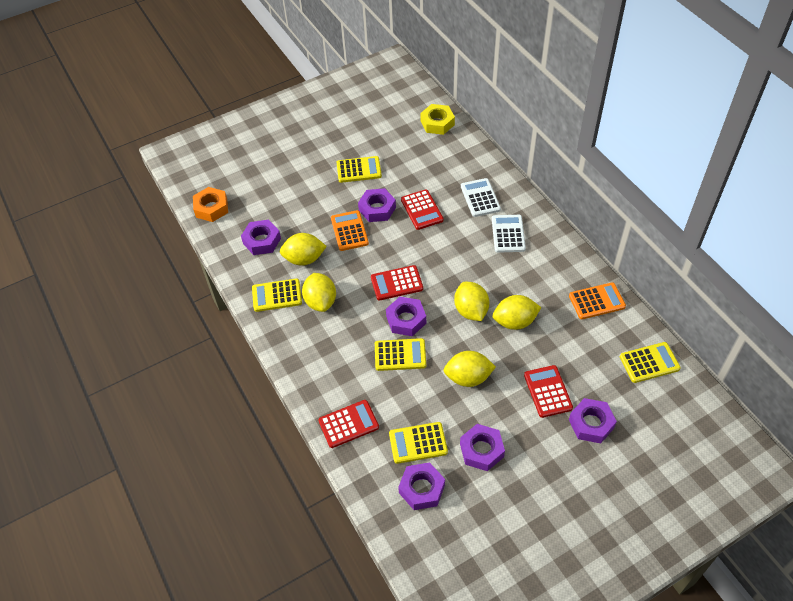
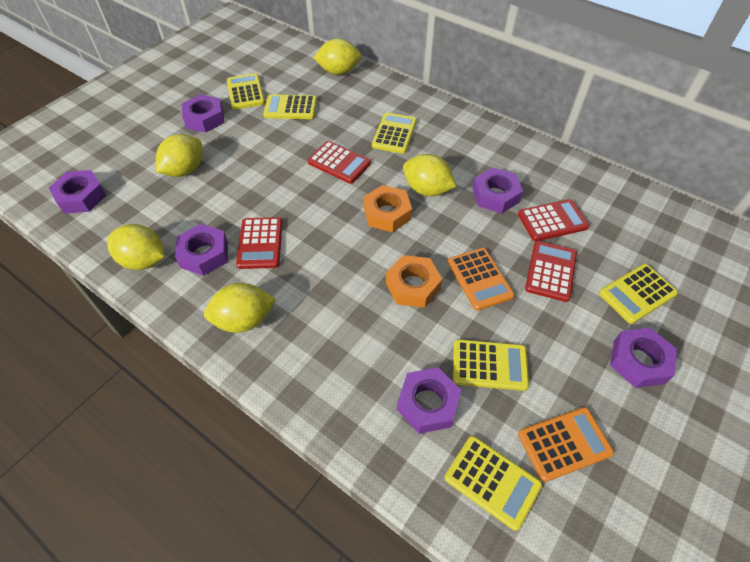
orange nut: [193,187,228,222] = 1 -> [364,185,412,232] [386,255,442,308] = 2
white calculator: [461,178,501,217] [492,215,526,253] = 2 -> none = 0
yellow calculator: [252,278,302,312] [337,156,382,183] [375,338,426,371] [389,422,448,464] [620,342,681,383] = 5 -> [227,73,265,109] [263,94,317,119] [372,113,417,154] [445,436,542,531] [453,339,529,391] [599,264,678,324] = 6
yellow nut: [420,104,455,135] = 1 -> none = 0

